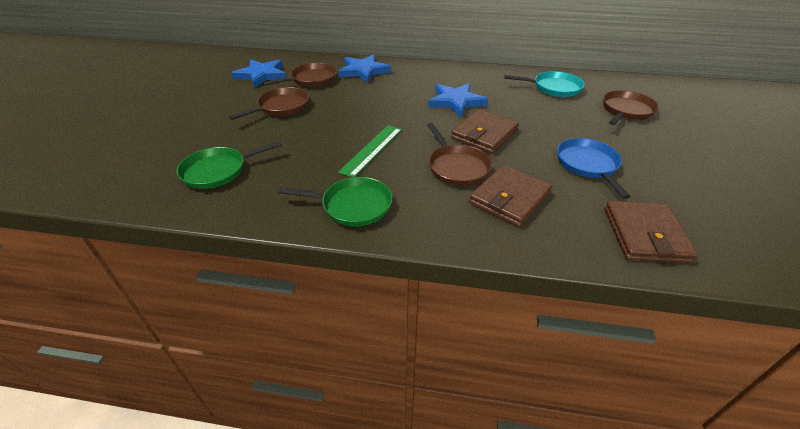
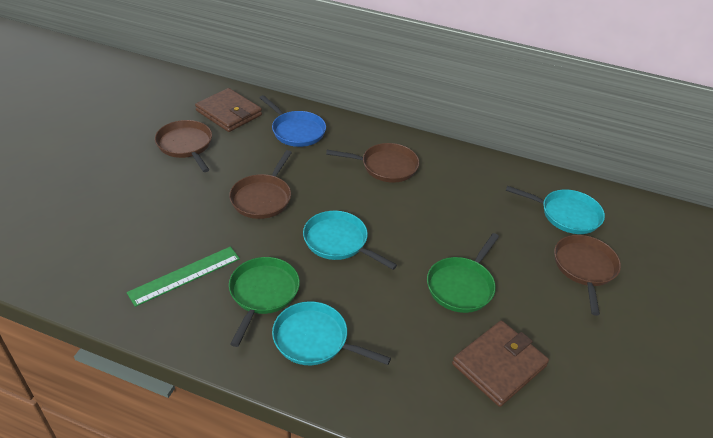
blue star: [231,59,286,88] [338,55,391,83] [428,83,488,117] = 3 -> none = 0
brown wallet: [451,109,519,154] [469,165,552,227] [605,201,698,263] = 3 -> [195,88,262,132] [452,321,549,407] = 2
turquoise pan: [505,71,585,97] = 1 -> [272,301,391,365] [303,211,397,270] [506,186,605,234] = 3

